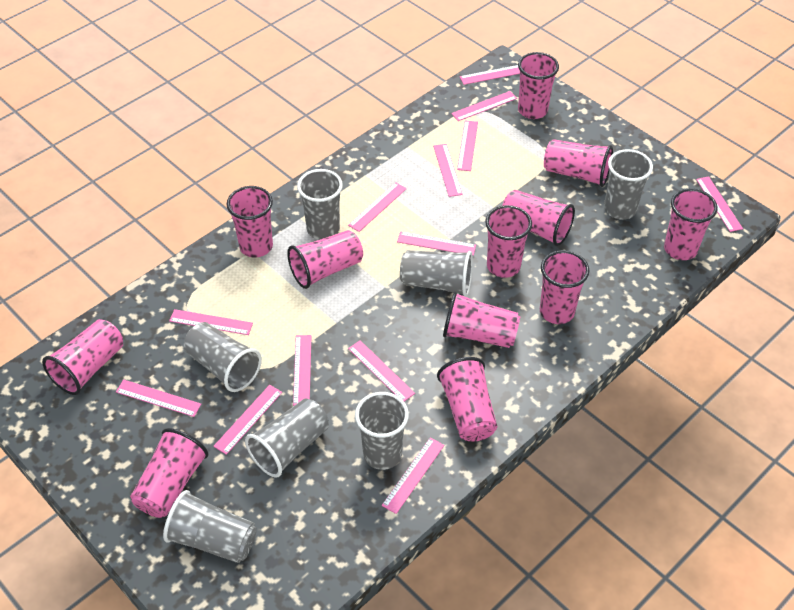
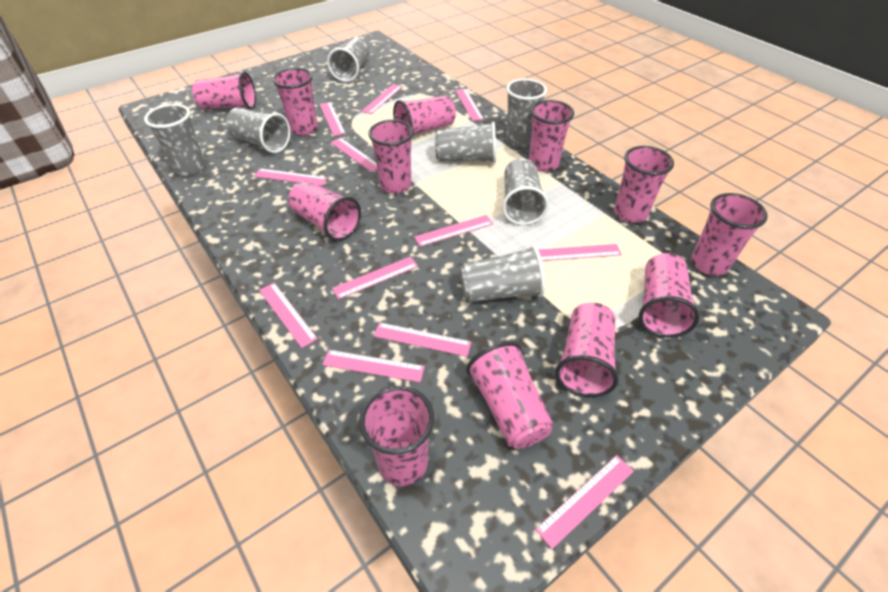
pink ruler: [116,379,201,417] [169,309,253,335] [213,385,282,455] [293,335,311,406] [348,182,407,232] [348,340,415,401] [382,437,444,514] [397,231,476,256] [433,144,463,197] [451,91,517,121] [457,120,478,171] [460,65,520,85] [696,176,743,232] = 13 -> [254,168,327,186] [259,283,318,348] [319,102,346,136] [322,350,425,382] [330,138,377,172] [332,256,418,300] [361,84,403,114] [374,322,471,357] [414,215,493,247] [455,89,484,121] [535,455,634,549] [538,244,622,261] = 12

